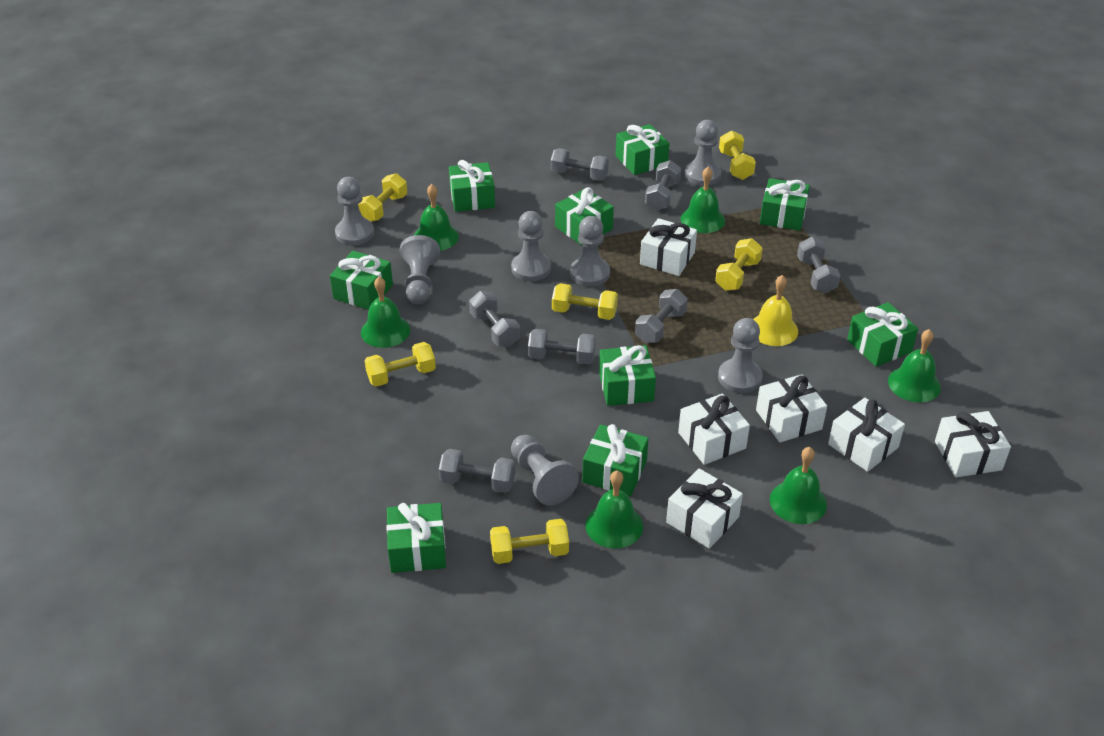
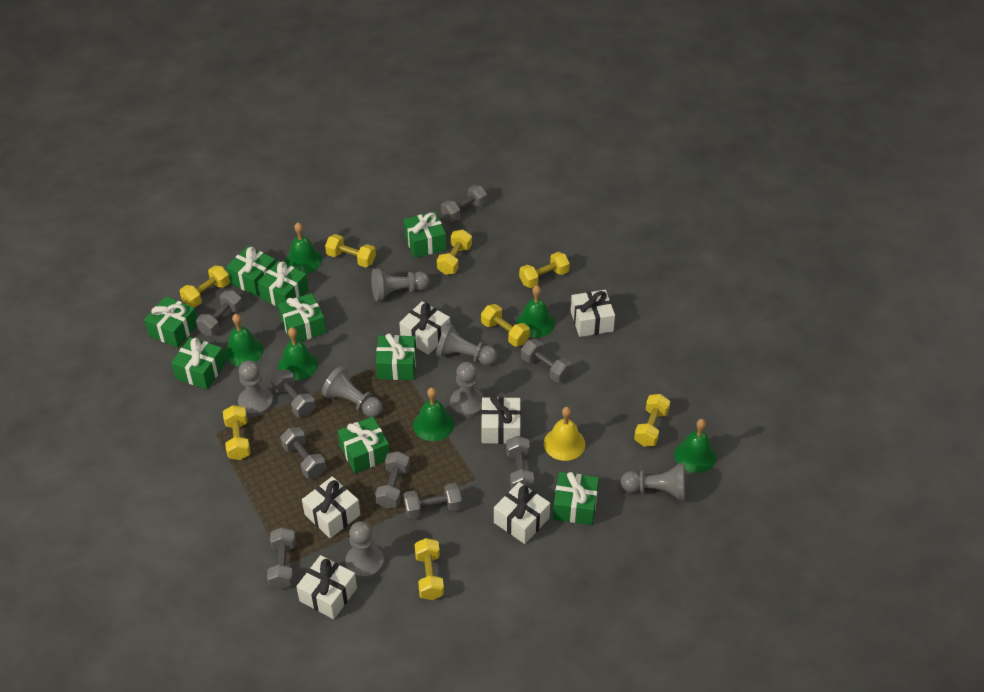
grey dumbbell: [439,449,515,493] [469,291,520,347] [528,329,596,364] [551,148,609,181] [635,289,688,343] [645,160,681,210] [797,237,840,293] = 7 -> [196,290,243,336] [267,527,296,589] [270,369,315,417] [280,427,326,478] [375,451,410,509] [403,483,462,519] [441,185,487,222] [506,436,534,489] [521,339,572,383] = 9
yellow dumbbell: [358,173,407,222] [365,342,436,387] [490,519,569,564] [552,283,618,320] [715,238,763,291] [719,131,756,180] = 6 -> [179,265,230,307] [223,405,251,460] [325,234,376,268] [415,538,444,600] [437,230,472,275] [481,304,530,347] [519,252,570,288] [634,394,670,447] = 8

